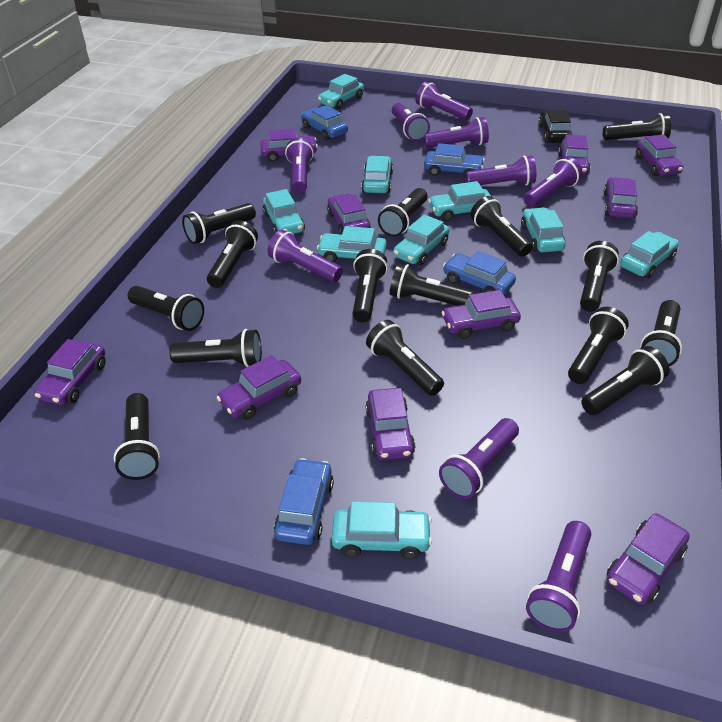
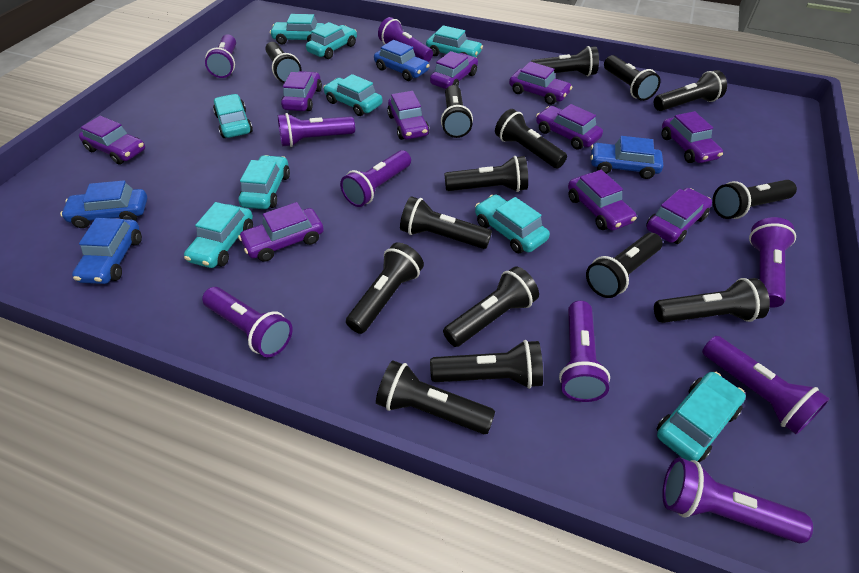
black car: [538,110,572,143] = 1 -> none = 0

